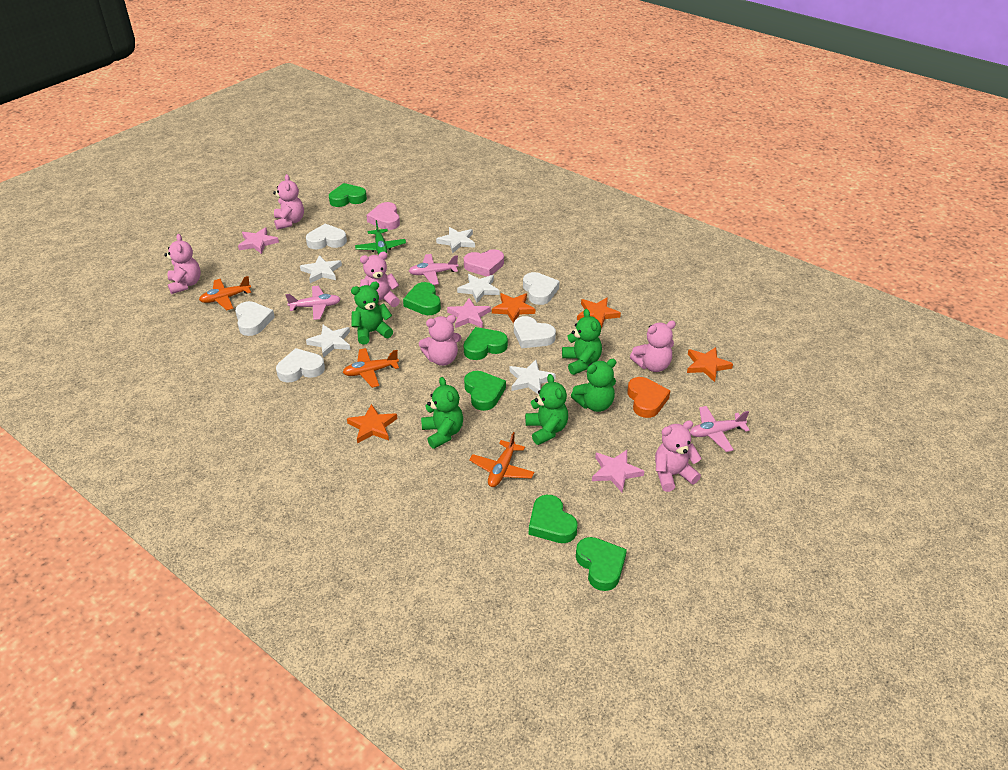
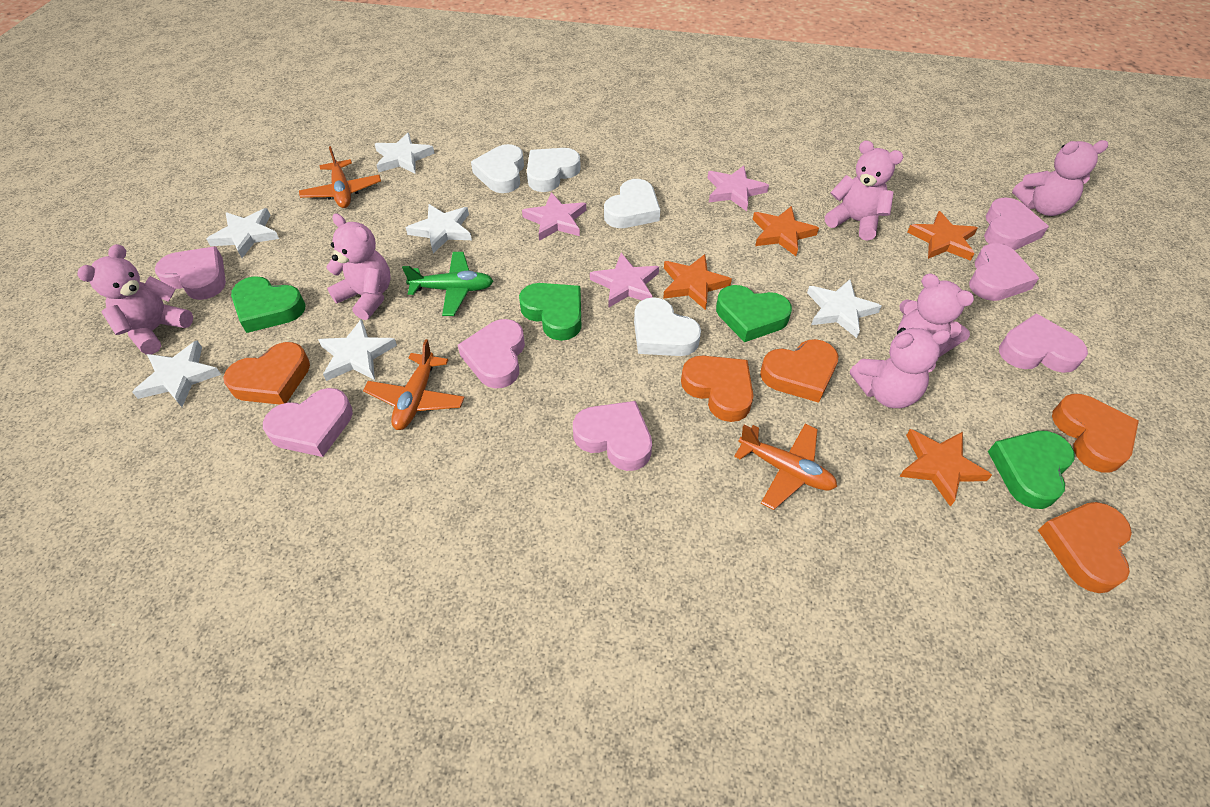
green heart: [329,183,367,207] [403,282,441,315] [464,327,508,360] [464,371,506,411] [529,495,577,543] [576,537,627,591] = 6 -> [231,276,305,333] [519,283,581,341] [716,285,792,342] [988,431,1075,509] = 4
green teddy bear: [351,281,393,345] [421,377,463,449] [525,374,568,445] [562,309,602,375] [571,359,616,412] = 5 -> none = 0
orange heart: [627,377,671,418] = 1 -> [223,342,310,405] [681,356,753,422] [760,339,838,403] [1038,502,1132,593] [1052,394,1139,473] = 5
pink heart: [366,202,400,230] [464,249,504,276] = 2 -> [155,247,226,300] [263,388,353,457] [458,319,525,389] [573,401,652,471] [969,243,1039,301] [984,198,1049,250] [999,314,1088,373] = 7
pink plane: [286,286,340,320] [409,254,458,285] [690,406,750,452] = 3 -> none = 0
white heart: [235,301,275,336] [276,348,325,383] [306,223,347,249] [514,316,556,348] [523,272,560,305] = 5 -> [471,144,524,193] [527,148,581,192] [604,179,660,228] [634,297,701,356] = 4
white star: [300,255,342,283] [306,325,350,358] [436,227,475,254] [457,274,500,303] [509,360,556,395] = 5 -> [132,340,221,407] [206,208,279,258] [318,319,397,381] [375,133,435,174] [406,204,472,253] [807,279,882,338] = 6

